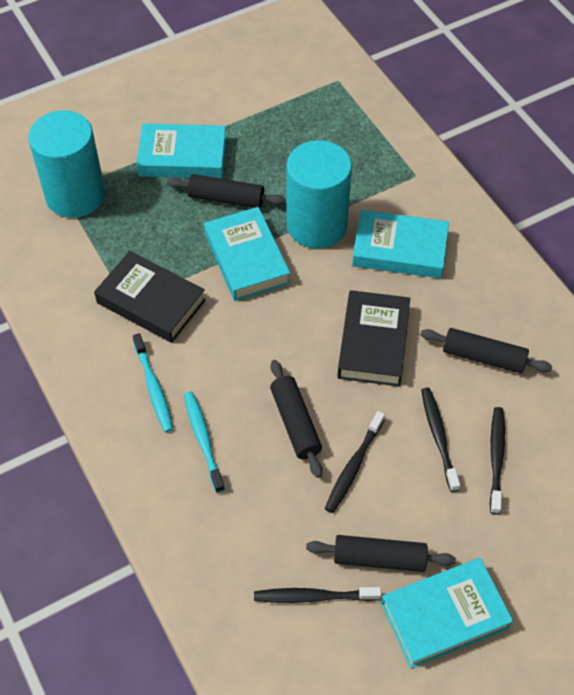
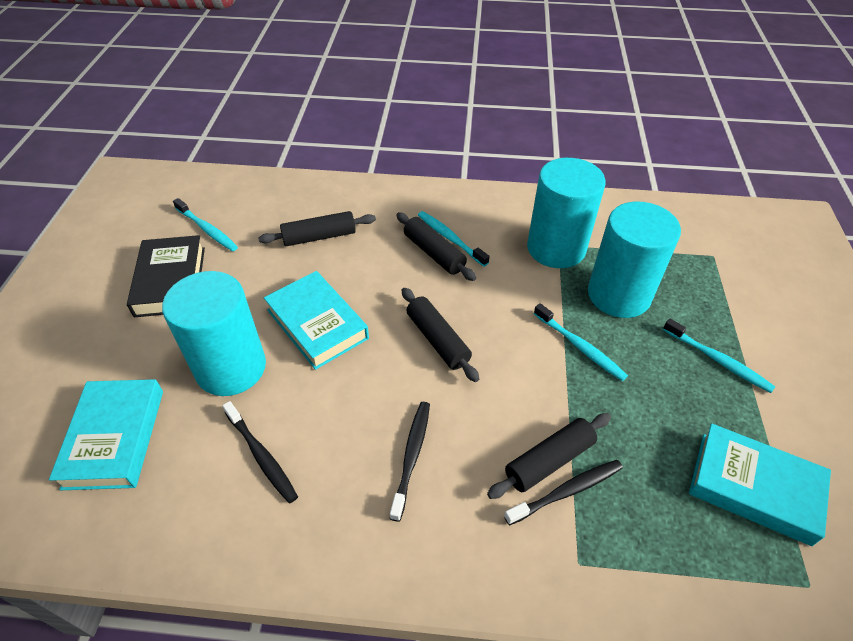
black book: [94,251,206,343] [337,290,410,387] = 2 -> [127,235,205,317] = 1
black toothbrush: [254,587,381,603] [325,411,385,513] [421,388,460,492] [490,407,505,514] = 4 -> [222,401,298,503] [390,402,430,522] [504,460,623,525] = 3
turquoise book: [136,123,226,179] [204,207,290,301] [352,210,449,278] [381,558,513,668] = 4 -> [49,379,163,490] [264,271,369,370] [689,423,831,546] = 3
turquoise cylinder: [28,110,105,218] [287,140,352,249] = 2 -> [162,271,266,396] [527,158,606,268] [588,201,681,318] = 3
turquoise toothbrush: [133,333,173,432] [184,391,225,493] = 2 -> [173,198,238,251] [418,211,490,266] [534,303,628,381] [663,319,775,393] = 4

